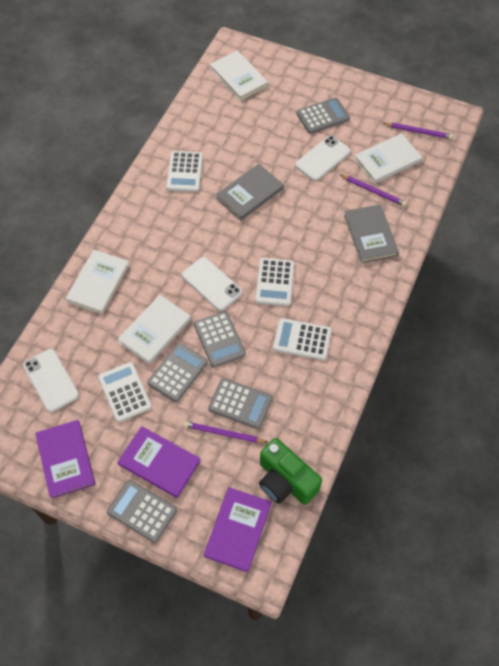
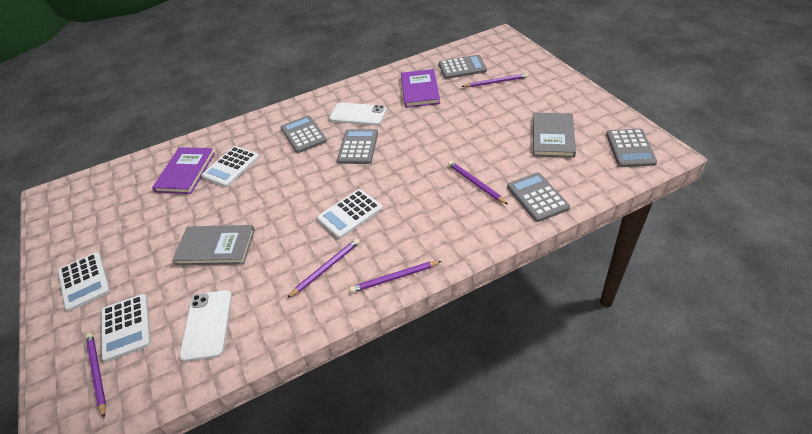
green camera: [259,438,322,505] = 1 -> none = 0
purple book: [35,420,95,499] [117,426,201,498] [204,487,271,572] = 3 -> [152,147,215,194] [401,69,440,108] = 2
purple pencil: [184,421,268,443] [340,174,406,206] [383,122,453,139] = 3 -> [86,333,106,418] [287,239,360,298] [350,261,441,293] [448,161,508,204] [461,73,528,87] = 5
white book: [66,250,129,314] [118,295,191,364] [210,50,268,101] [354,133,422,184] = 4 -> none = 0
white phone: [23,349,79,412] [182,257,242,311] [295,136,351,181] = 3 -> [179,290,232,361] [329,102,387,125] = 2

